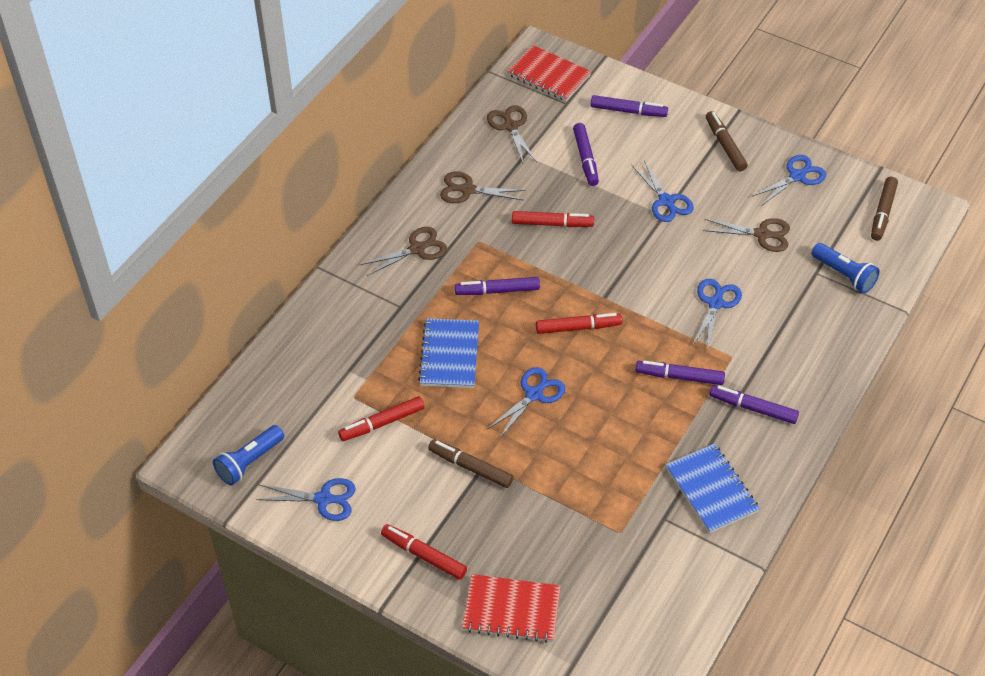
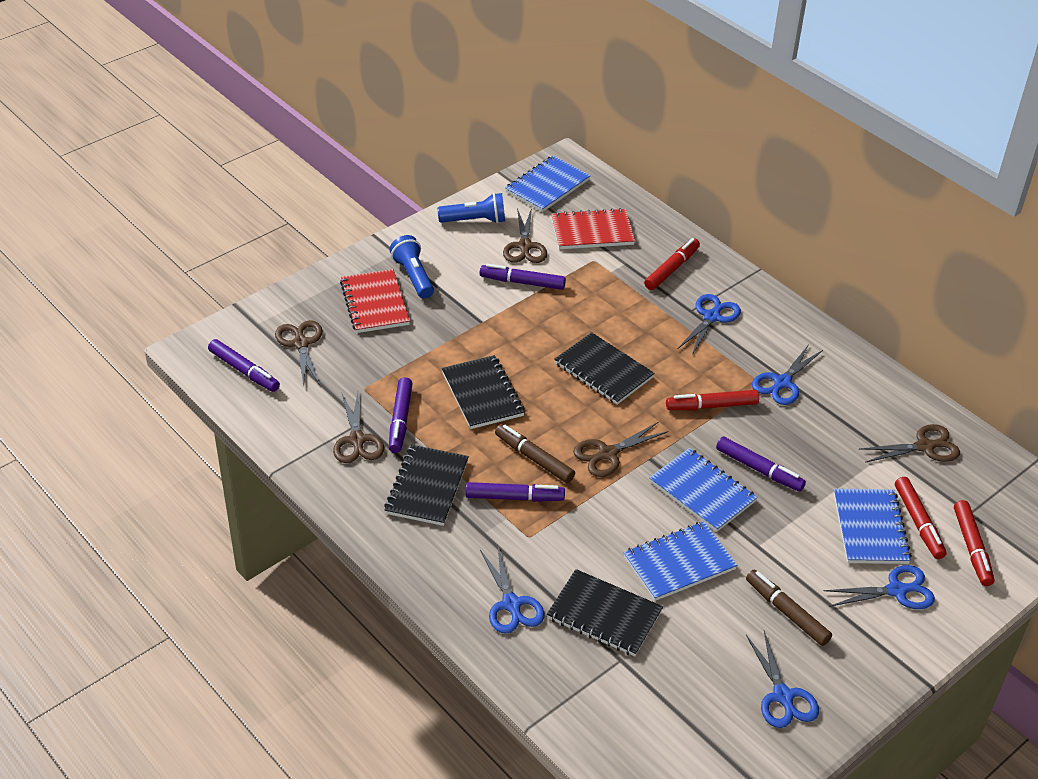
black notebook: none = 0 -> [384,445,469,526] [442,355,525,429] [547,569,663,656] [554,332,655,405] = 4
blue notebook: [418,318,479,388] [666,444,760,533] = 2 -> [505,155,591,212] [623,521,737,601] [649,448,758,532] [834,489,912,564] = 4
brown marker: [428,439,514,488] [706,111,748,172] [871,177,898,241] = 3 -> [495,424,575,483] [746,570,832,646] = 2
brown scissors: [361,227,447,276] [440,171,526,203] [487,105,537,163] [703,218,790,252] = 4 -> [275,320,322,388] [333,392,384,463] [503,208,547,263] [573,422,669,477] [859,424,960,463] = 5

